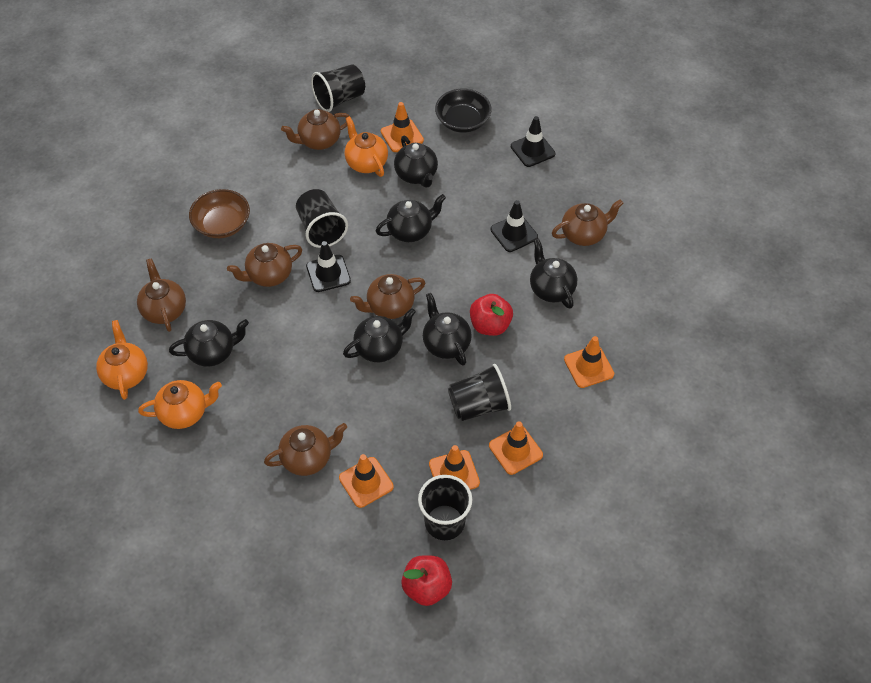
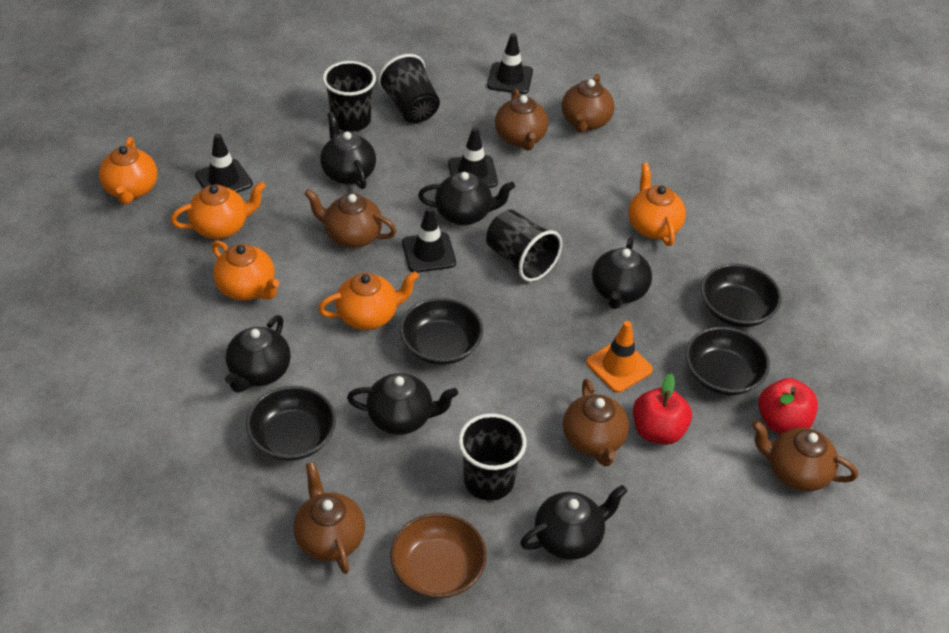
black bowl: [435,89,492,133] = 1 -> [246,386,336,461] [400,298,483,365] [685,327,770,395] [701,264,782,327] = 4
black traffic cone: [306,241,351,292] [491,200,538,252] [511,116,555,167] = 3 -> [195,133,253,193] [402,207,456,273] [448,127,498,188] [487,33,533,94] = 4
orange teapot: [96,320,148,400] [138,380,222,429] [345,116,388,177] = 3 -> [99,137,157,204] [171,182,266,239] [212,240,279,300] [318,271,419,330] [628,163,686,246] = 5
orange traffic cone: [339,454,394,508] [381,102,424,152] [429,445,480,490] [489,422,543,475] [564,336,614,388] = 5 -> [586,321,653,393] = 1

